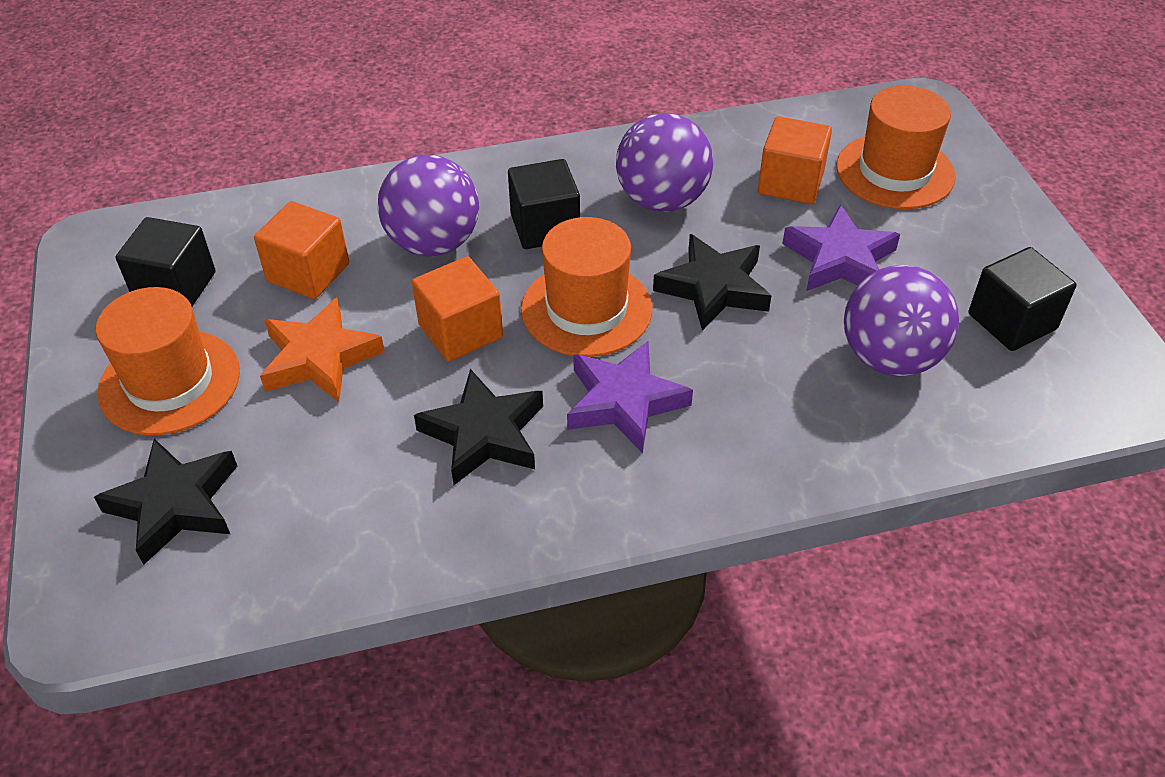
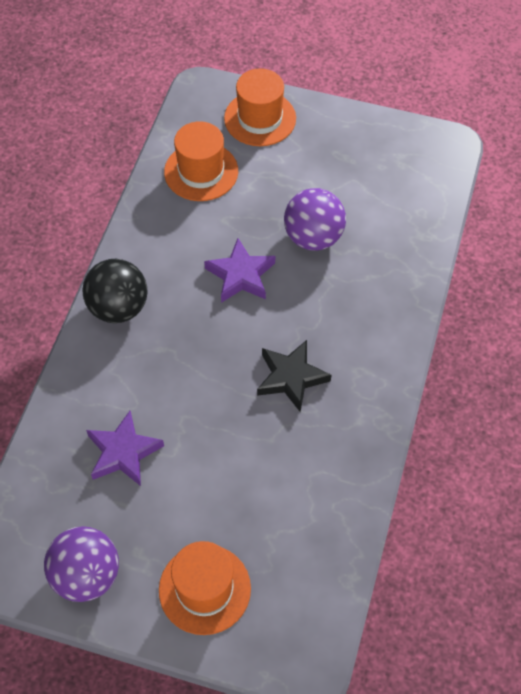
black ball: none = 0 -> [82,259,148,323] = 1
black cube: [116,217,216,306] [508,159,580,249] [968,247,1077,351] = 3 -> none = 0
black star: [94,439,237,565] [414,369,543,485] [653,234,772,331] = 3 -> [257,340,331,412] = 1
orange cube: [254,201,349,299] [412,256,503,362] [758,116,832,204] = 3 -> none = 0
orange star: [260,298,385,402] = 1 -> none = 0
purple ball: [377,154,479,257] [616,113,713,212] [844,265,959,377] = 3 -> [44,526,119,602] [284,188,346,251] = 2

